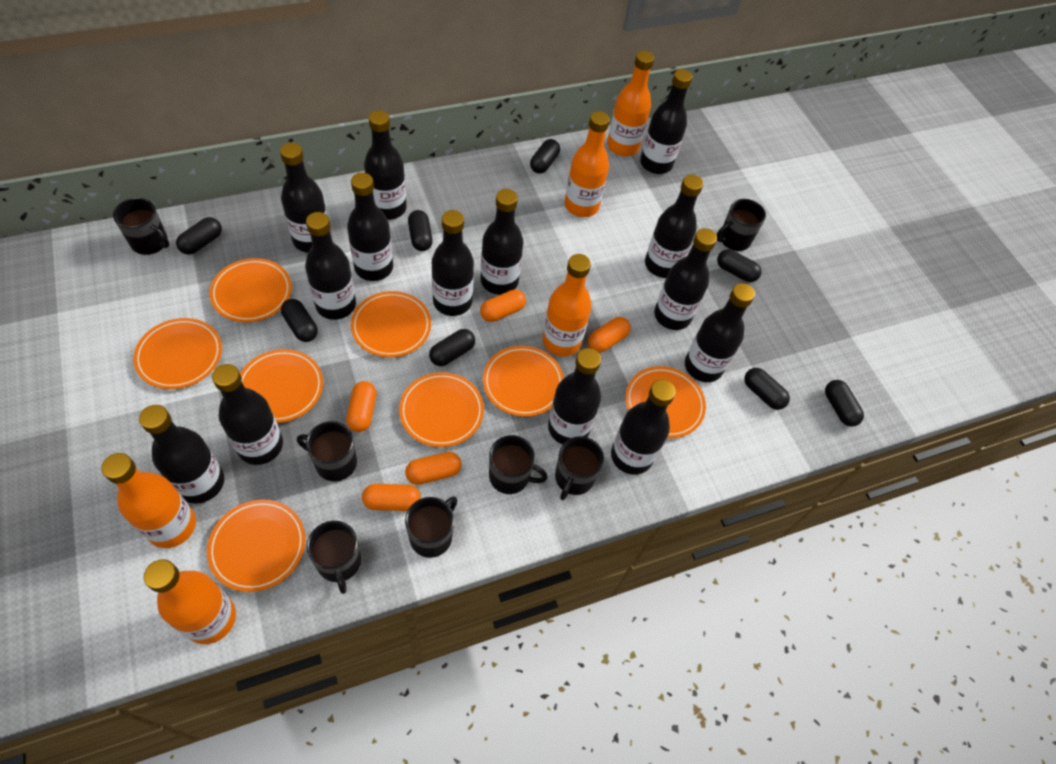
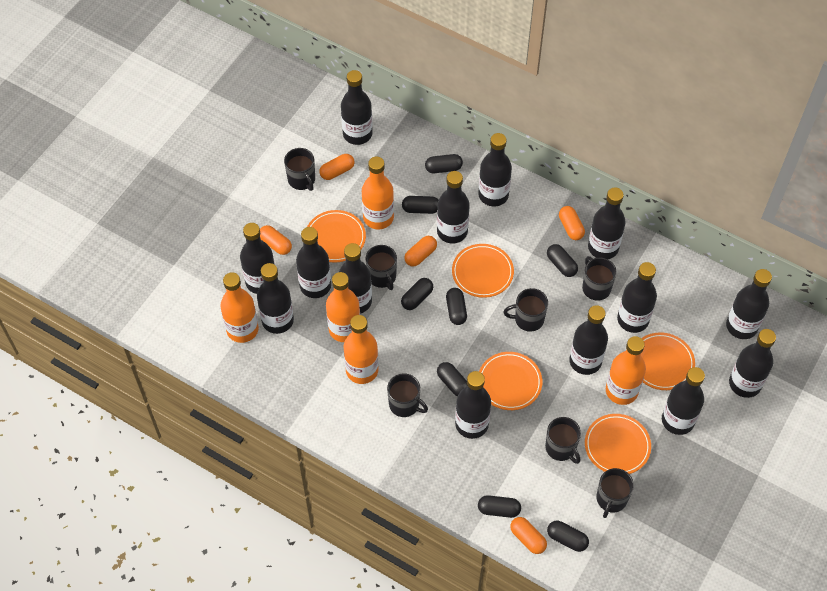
orange plate: [133,318,222,389] [207,500,305,592] [210,258,292,322] [240,349,323,423] [351,291,431,357] [399,372,484,447] [483,346,564,417] [625,366,706,438] = 8 -> [307,210,366,263] [452,244,514,298] [479,352,542,410] [585,414,651,474] [641,332,695,390] = 5

